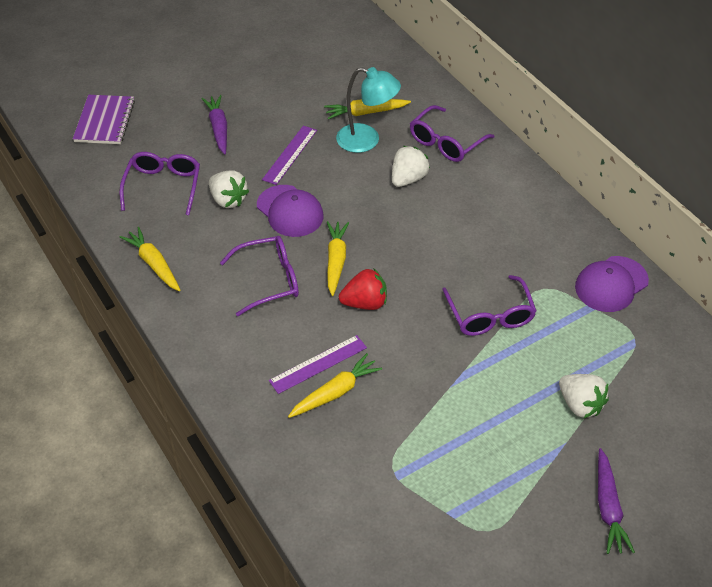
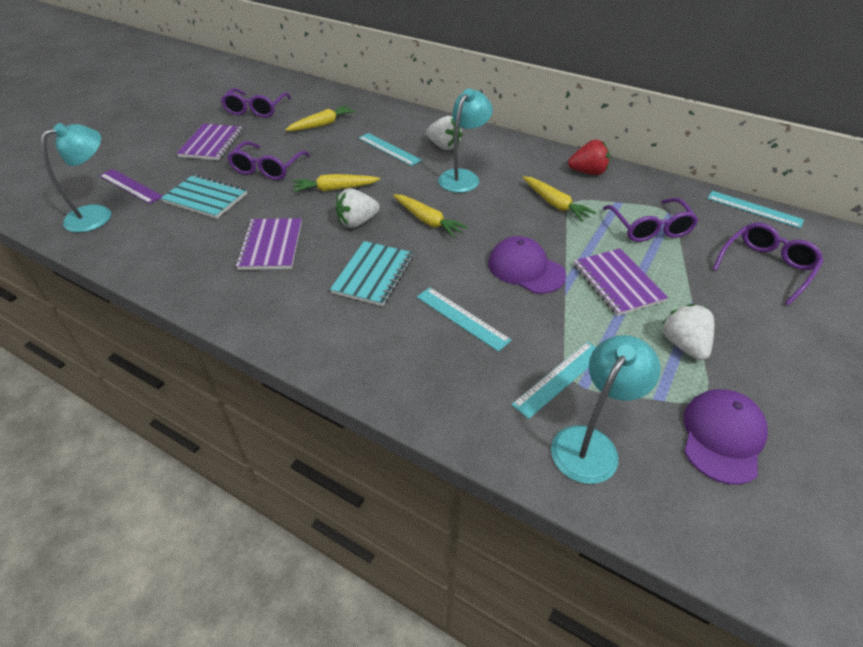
purple carrot: [202,95,227,154] [598,448,635,554] = 2 -> none = 0
purple notebook: [73,95,135,144] = 1 -> [177,124,242,160] [235,218,302,270] [574,248,668,316] = 3
purple ruler: [262,126,317,185] [269,335,367,394] = 2 -> [99,169,163,204] = 1
turquoise lamp: [336,67,401,153] = 1 -> [41,123,111,232] [438,89,493,193] [551,335,661,484] = 3
turquoise notebook: none = 0 -> [161,174,247,219] [330,241,413,306] = 2
turquoise ruler: none = 0 -> [358,133,422,166] [417,287,511,352] [512,342,596,419] [707,191,804,228] = 4

